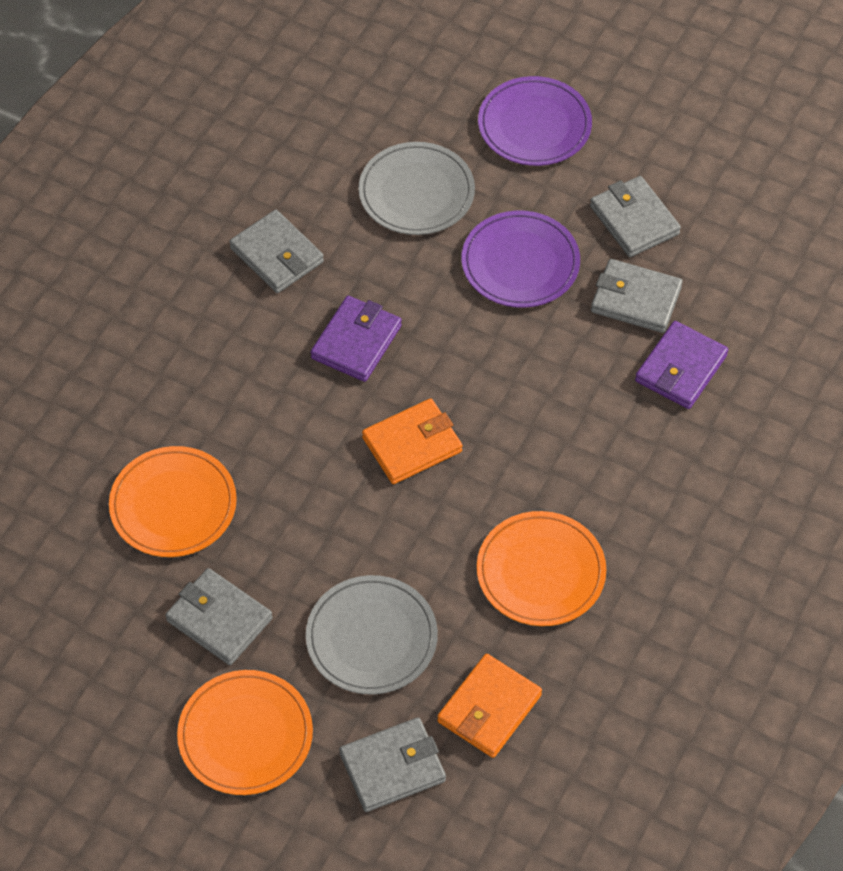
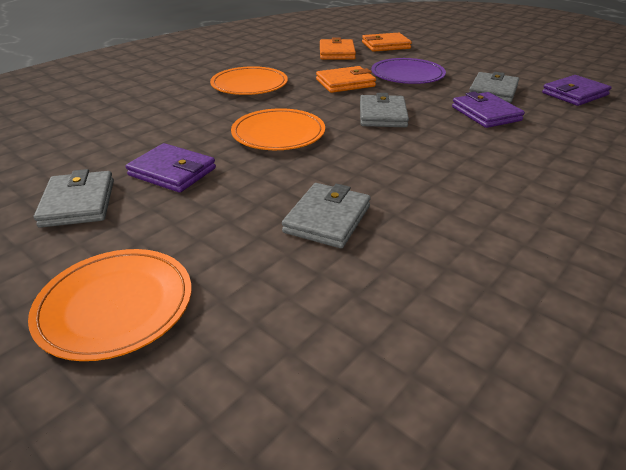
grey plate: [306,575,438,695] [358,142,475,235] = 2 -> none = 0
grey wallet: [165,568,273,665] [229,210,324,293] [339,717,446,812] [590,176,681,257] [591,259,683,333] = 5 -> [34,169,114,228] [282,183,371,248] [360,93,409,127] [469,72,519,103] = 4
orange wallet: [362,398,462,484] [437,654,542,758] = 2 -> [316,66,376,93] [320,37,356,60] [362,33,412,52] = 3
purple plate: [461,211,580,308] [478,76,592,166] = 2 -> [371,58,446,84] = 1
purple wallet: [311,296,402,382] [635,321,728,409] = 2 -> [126,143,216,193] [452,92,525,128] [542,75,611,106] = 3

